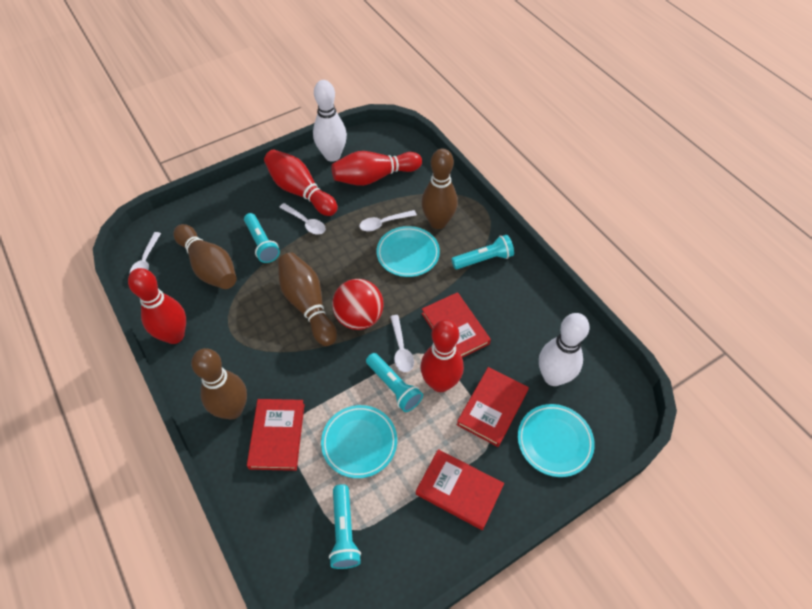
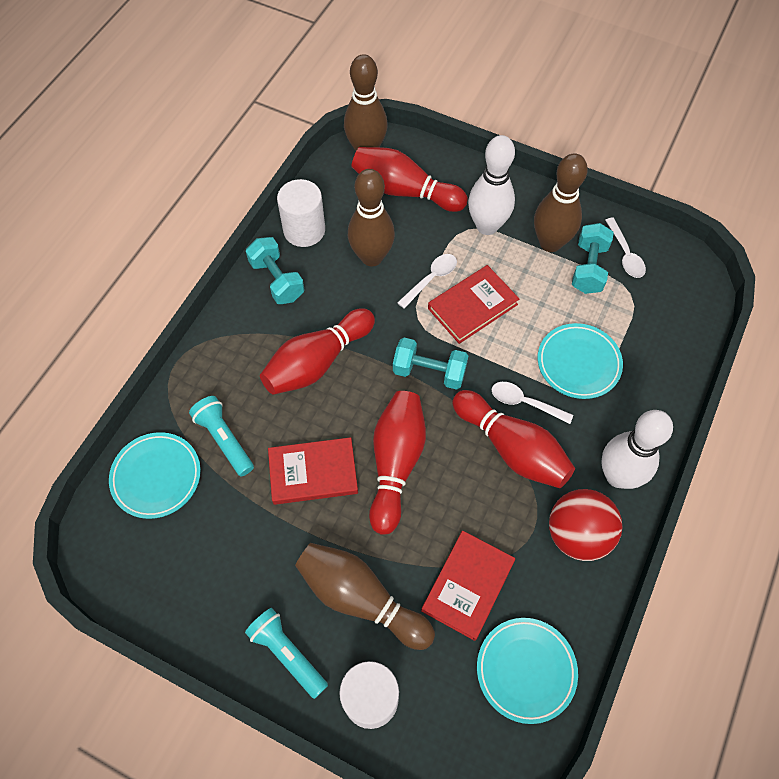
red book: [247,399,305,471] [416,449,504,530] [422,292,491,358] [457,367,529,447] = 4 -> [268,437,358,505] [421,531,515,641] [428,265,519,344] = 3
turquoise dumbbell: none = 0 -> [246,237,304,304] [393,338,468,390] [572,223,614,294] = 3
turquoise flashlight: [244,213,280,263] [329,484,361,569] [366,353,423,412] [451,235,514,269] = 4 -> [189,396,254,476] [245,608,328,699] = 2
white cylinder: none = 0 -> [277,179,325,247] [339,661,399,729] = 2
white spoon: [130,232,161,273] [279,203,326,235] [359,210,417,231] [390,315,414,372] = 4 -> [397,254,457,309] [492,382,573,424] [605,218,646,278] = 3

